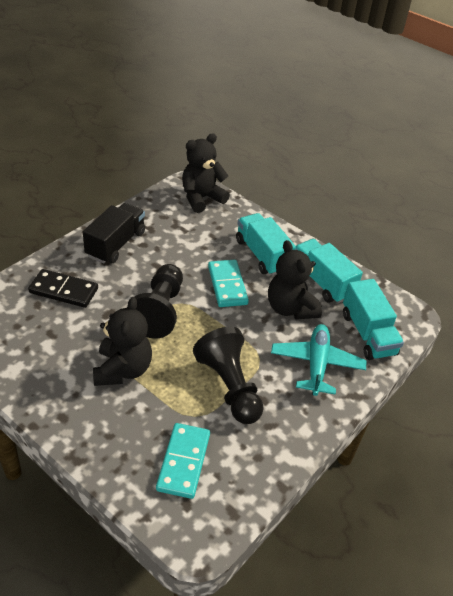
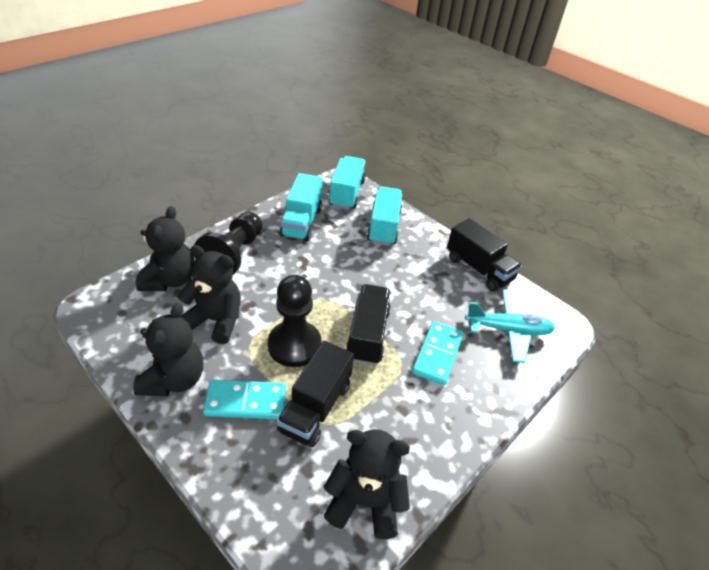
black domino: [28,269,98,308] = 1 -> none = 0
black teddy bear: [93,297,152,386] [182,133,230,213] [268,240,322,320] = 3 -> [133,303,203,396] [136,206,194,291] [178,245,241,344] [323,429,410,539] = 4
black truck: [83,203,145,264] = 1 -> [277,341,354,447] [346,284,391,365] [447,218,522,291] = 3

